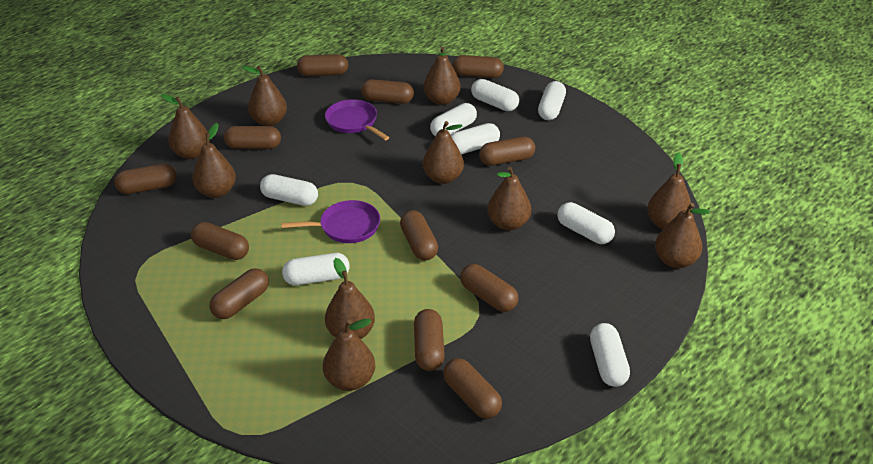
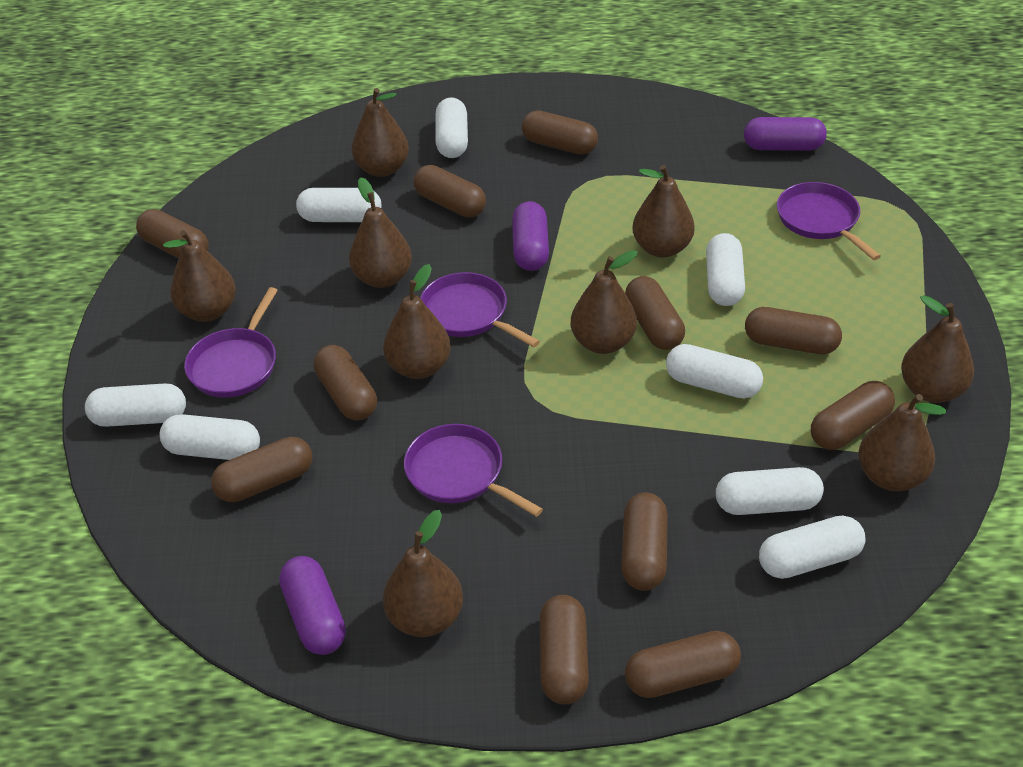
brown capsule: [114,164,177,194] [191,222,249,260] [209,268,269,319] [224,126,281,149] [297,54,348,76] [361,79,414,104] [400,210,438,261] [414,309,445,371] [443,358,502,419] [453,55,504,78] [460,264,519,312] [479,137,535,166] = 12 -> [136,209,209,259] [211,437,312,502] [313,345,377,420] [414,165,486,218] [522,110,598,155] [540,595,589,704] [621,492,668,591] [625,276,685,350] [625,631,741,698] [745,307,842,354] [811,381,895,450] = 11
brown pear: [161,94,210,159] [193,123,236,198] [242,66,287,126] [323,319,375,391] [325,258,375,339] [423,121,464,184] [424,47,461,105] [487,167,531,230] [647,152,692,229] [655,203,710,268] = 10 -> [163,230,236,322] [349,177,412,288] [351,88,409,177] [383,264,451,379] [383,510,463,637] [571,250,638,354] [632,165,695,257] [858,394,946,491] [901,295,974,403] = 9
purple capsule: none = 0 -> [279,556,346,655] [512,201,549,271] [744,117,827,151] = 3
purple pan: [281,200,380,243] [325,99,389,140] = 2 -> [184,287,278,398] [404,424,543,517] [420,272,540,347] [777,182,881,260] = 4

